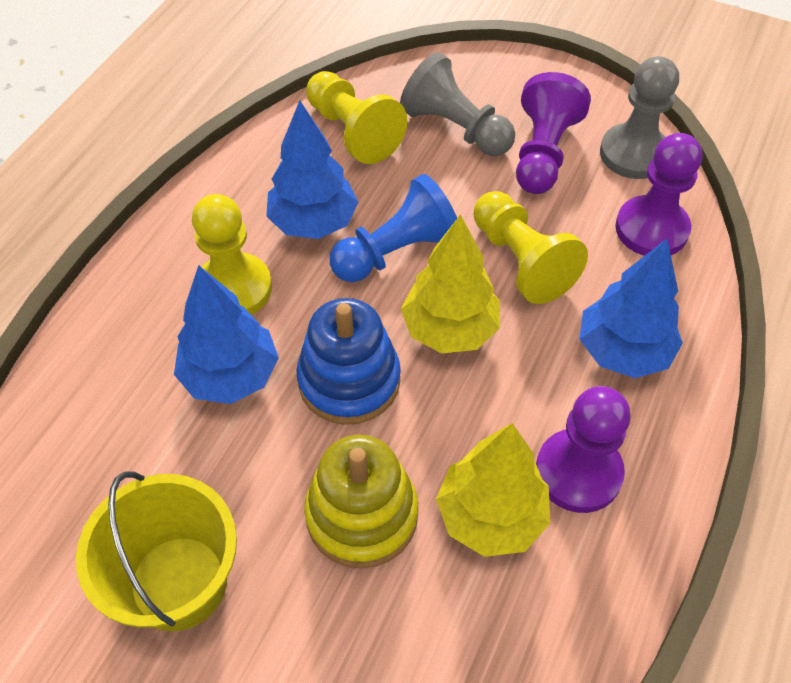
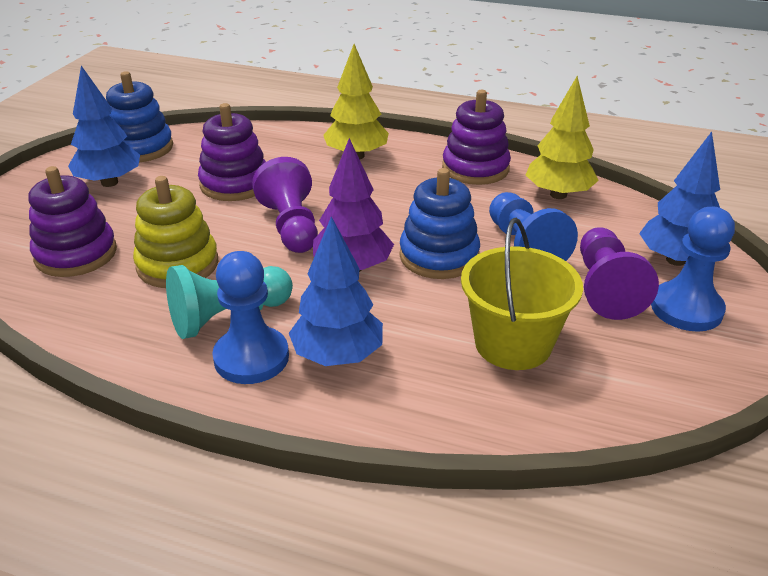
blue pawn: [330,174,457,282] = 1 -> [212,251,289,384] [489,192,578,261] [651,207,735,331] = 3
blue stacking toy: [297,298,401,425] = 1 -> [106,71,173,163] [399,168,480,279] = 2
grey pawn: [400,52,515,156] [600,56,679,179] = 2 -> none = 0
purple pawn: [516,72,591,194] [536,386,631,513] [615,133,702,256] = 3 -> [252,157,318,253] [580,227,659,320] = 2
purple stacking toy: none = 0 -> [28,166,117,277] [198,103,266,201] [442,90,511,185] = 3
purple tree: none = 0 -> [313,138,394,272] = 1
turquoise pawn: none = 0 -> [166,265,293,339] = 1
yellow pawn: [192,194,272,315] [306,71,407,164] [474,191,588,304] = 3 -> none = 0

